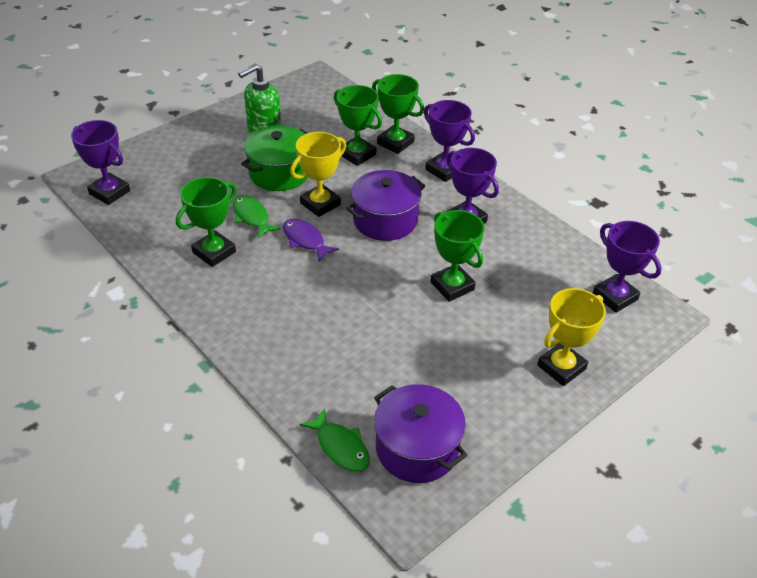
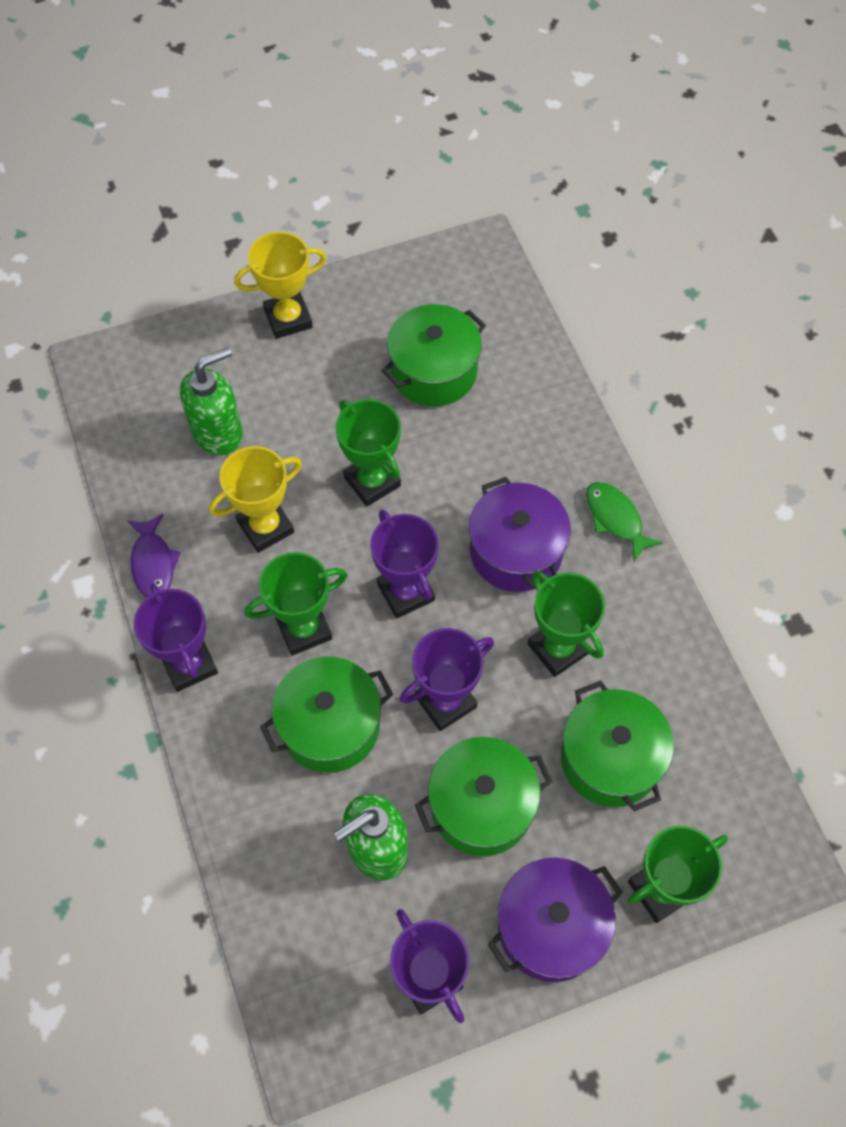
green fish: [233,195,281,238] [300,408,370,471] = 2 -> [586,482,663,561] = 1
green pot: [241,125,308,191] = 1 -> [260,657,393,773] [381,304,486,407] [415,737,553,856] [561,681,674,812] = 4
green soap dispenser: [238,64,282,134] = 1 -> [180,347,243,455] [334,794,408,881] = 2

